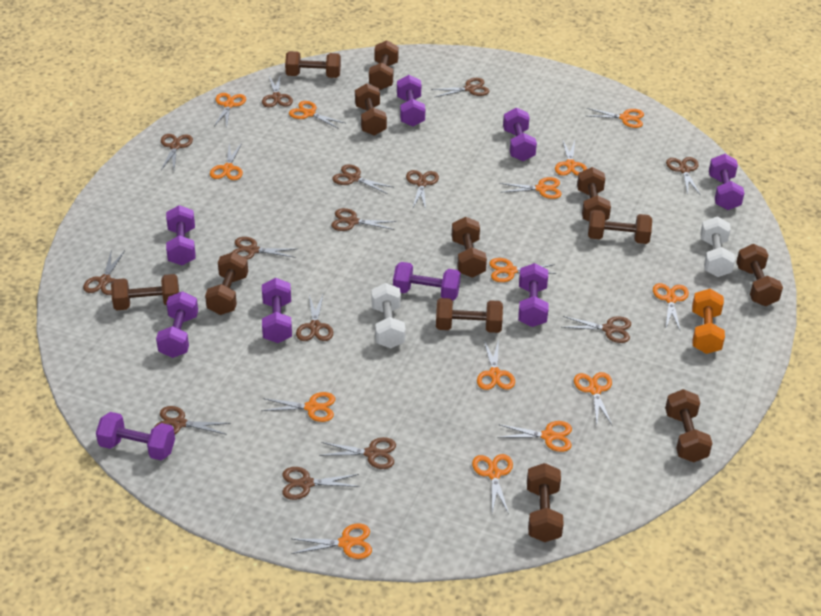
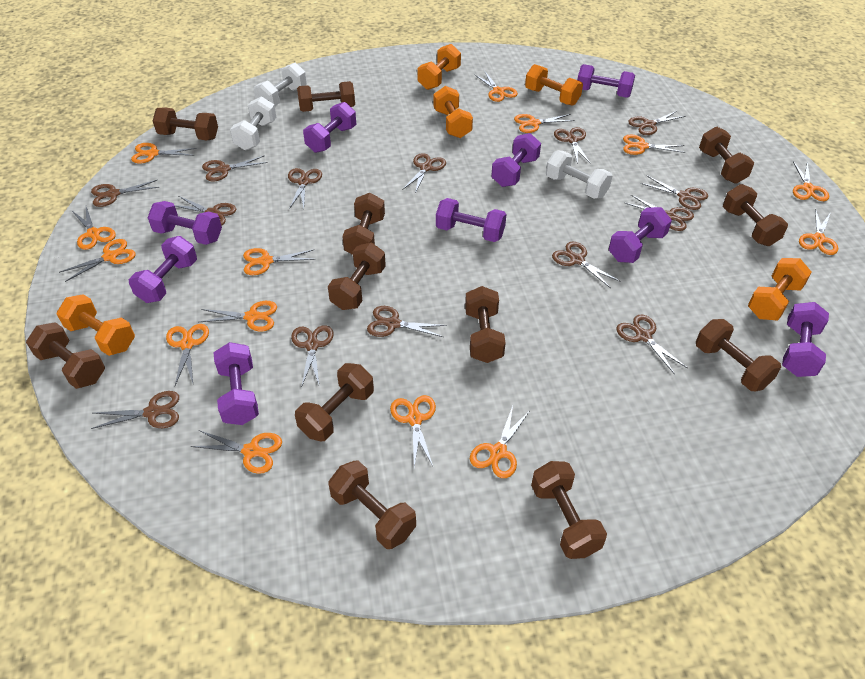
orange dumbbell: [692,289,725,354] = 1 -> [57,294,135,356] [417,44,461,90] [433,86,473,138] [525,64,583,106] [748,258,812,321] = 5
white dumbbell: [371,283,406,348] [700,216,735,277] = 2 -> [230,96,276,150] [254,63,307,106] [546,150,612,199] = 3

